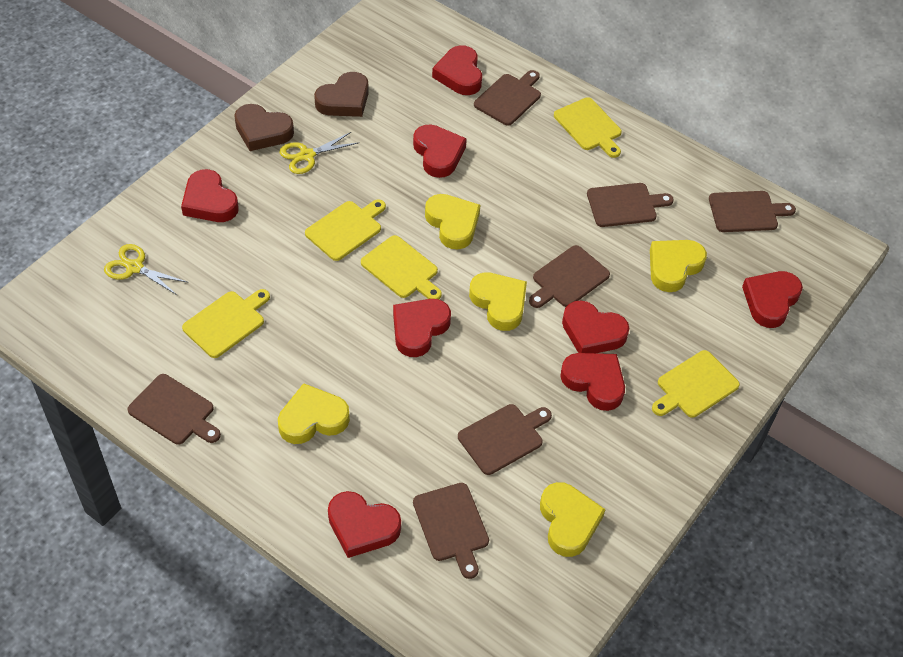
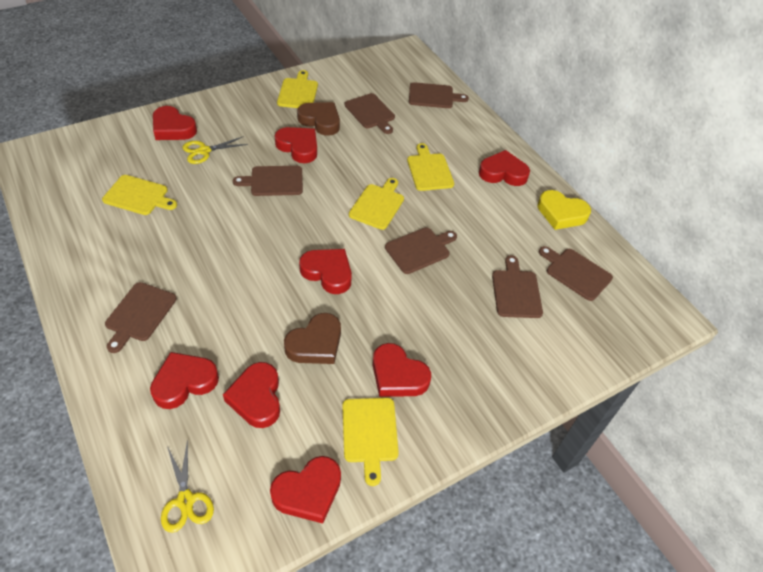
yellow heart: [278,383,350,444] [425,194,480,249] [469,272,527,331] [540,482,606,557] [650,240,707,292] = 5 -> [537,190,591,230] = 1

